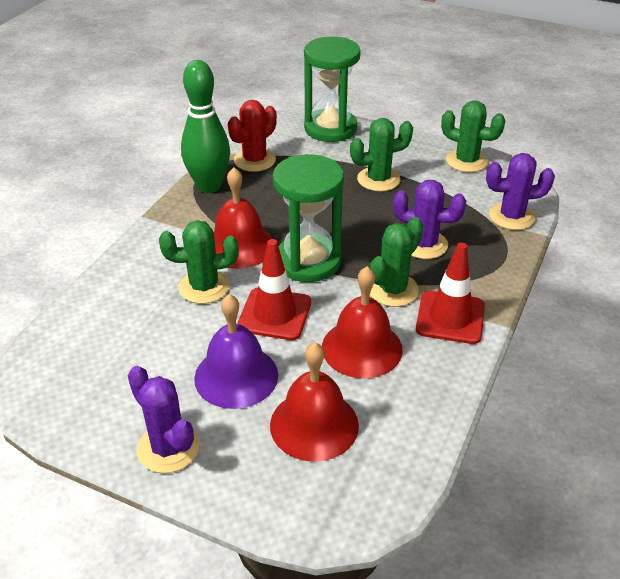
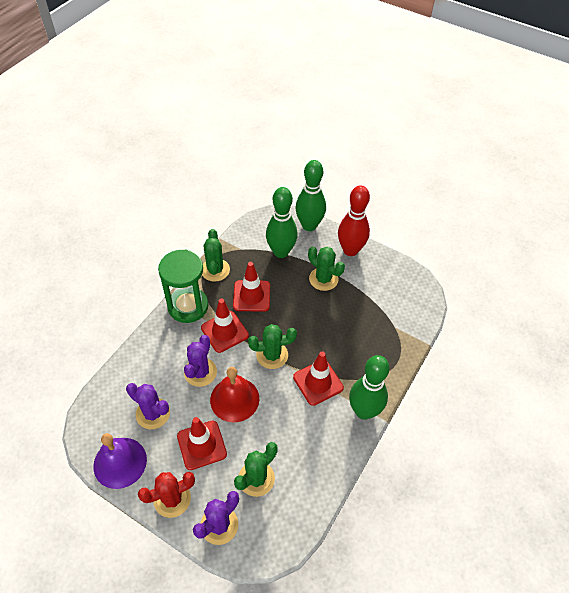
green bowling pin: [181,60,230,193] = 1 -> [266,187,298,258] [295,160,326,231] [349,355,390,420] = 3
green hourglass: [273,154,344,282] [304,37,361,142] = 2 -> [158,249,208,323] = 1
red bell: [214,167,273,269] [270,342,359,462] [322,266,403,378] = 3 -> [210,367,259,422] = 1
red bowling pin: none = 0 -> [338,186,370,256] = 1
red traffic cone: [237,239,311,340] [416,242,485,344] = 2 -> [177,417,227,470] [201,298,249,353] [233,262,270,312] [293,351,344,406] = 4

